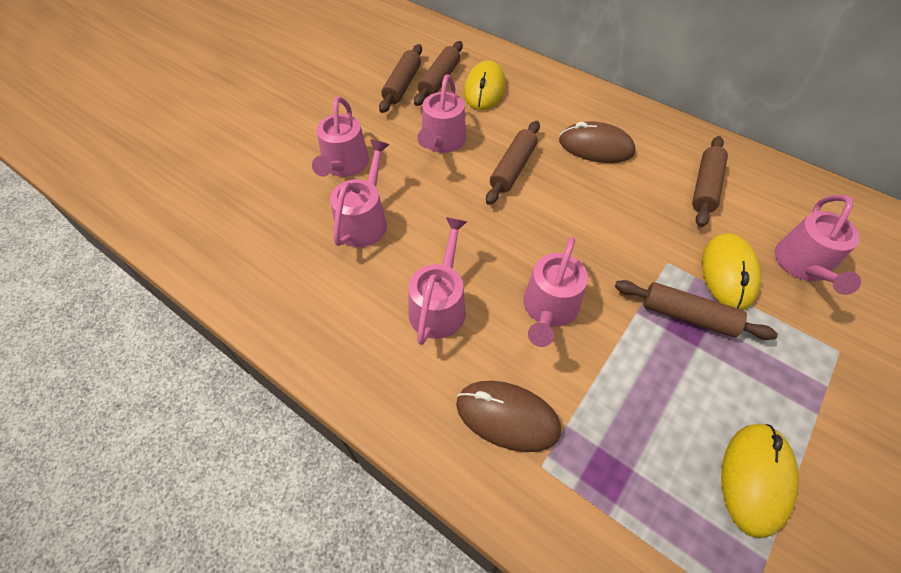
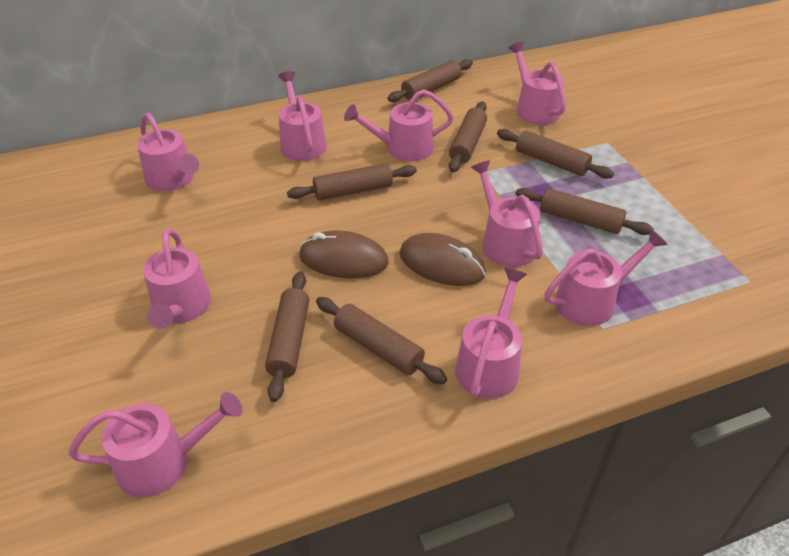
brown rolling pin: [379,44,422,113] [414,41,463,106] [486,121,540,205] [615,280,778,340] [692,136,728,227] = 5 -> [265,271,309,402] [287,163,417,201] [316,297,447,384] [388,59,473,102] [449,101,487,172] [497,129,614,179] [516,188,654,235] = 7
pink watering can: [312,96,369,177] [330,139,389,247] [408,217,467,345] [417,74,466,153] [523,237,588,347] [774,195,861,295] = 6 -> [68,392,243,497] [137,113,199,191] [143,229,211,329] [278,71,327,161] [344,89,454,161] [455,268,527,399] [471,160,543,267] [508,42,566,125] [544,229,668,326] = 9
yellow mouse: [464,60,506,110] [702,233,761,310] [721,423,799,539] = 3 -> none = 0

